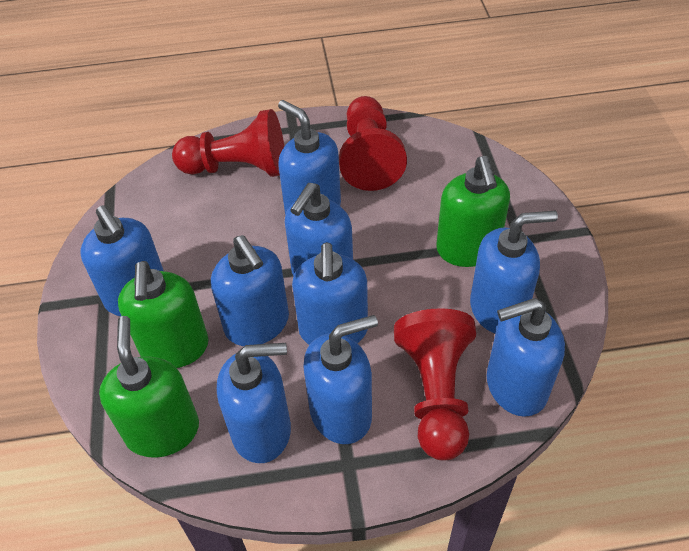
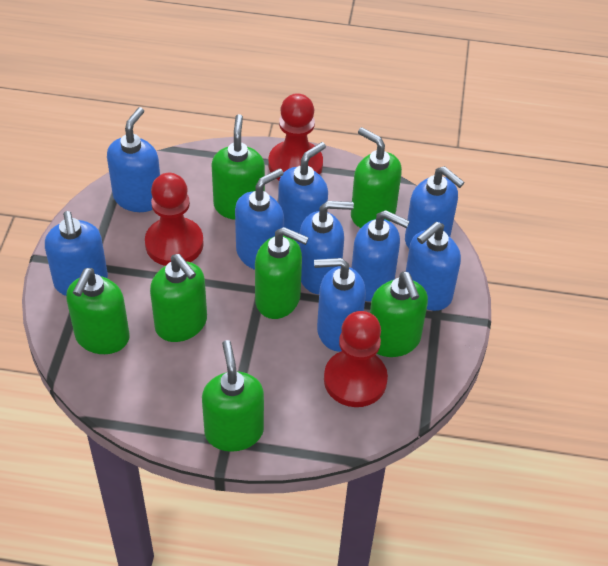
green soap dispenser: [99,316,199,458] [118,261,209,368] [436,156,510,267] = 3 -> [66,268,130,354] [150,254,207,342] [202,340,264,452] [211,114,265,220] [255,227,309,319] [351,127,402,228] [370,272,428,357] = 7

